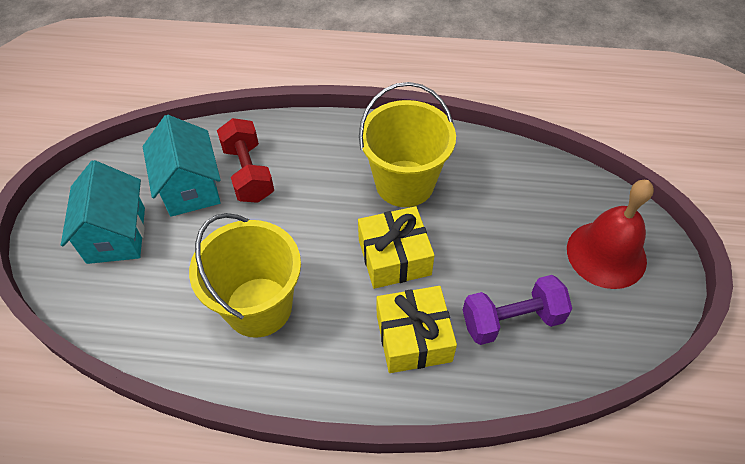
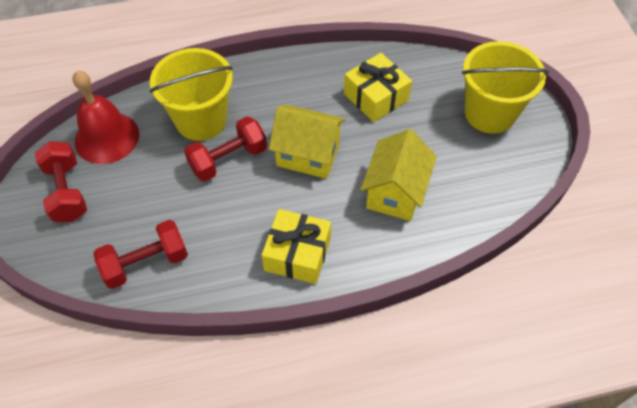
purple dumbbell: [463,275,572,345] = 1 -> none = 0
red dumbbell: [217,118,274,203] = 1 -> [35,141,87,222] [93,220,188,289] [184,116,267,182] = 3
turquoise house: [61,160,145,264] [143,115,221,217] = 2 -> none = 0
yellow house: none = 0 -> [269,105,346,179] [361,129,437,221] = 2

